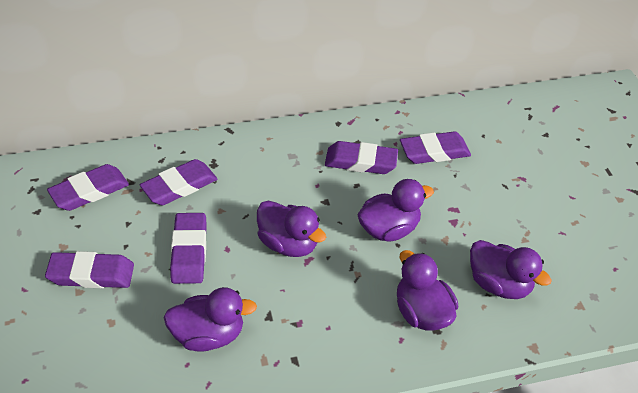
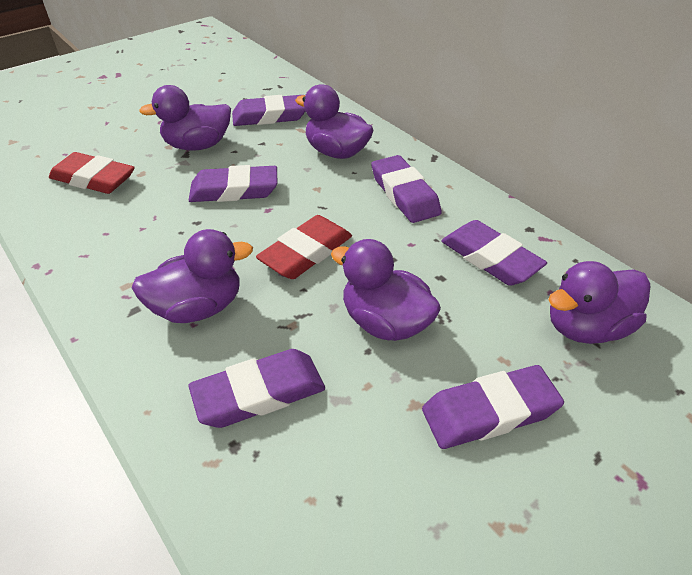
red eraser: none = 0 -> [49,152,135,194] [256,215,352,279] = 2

